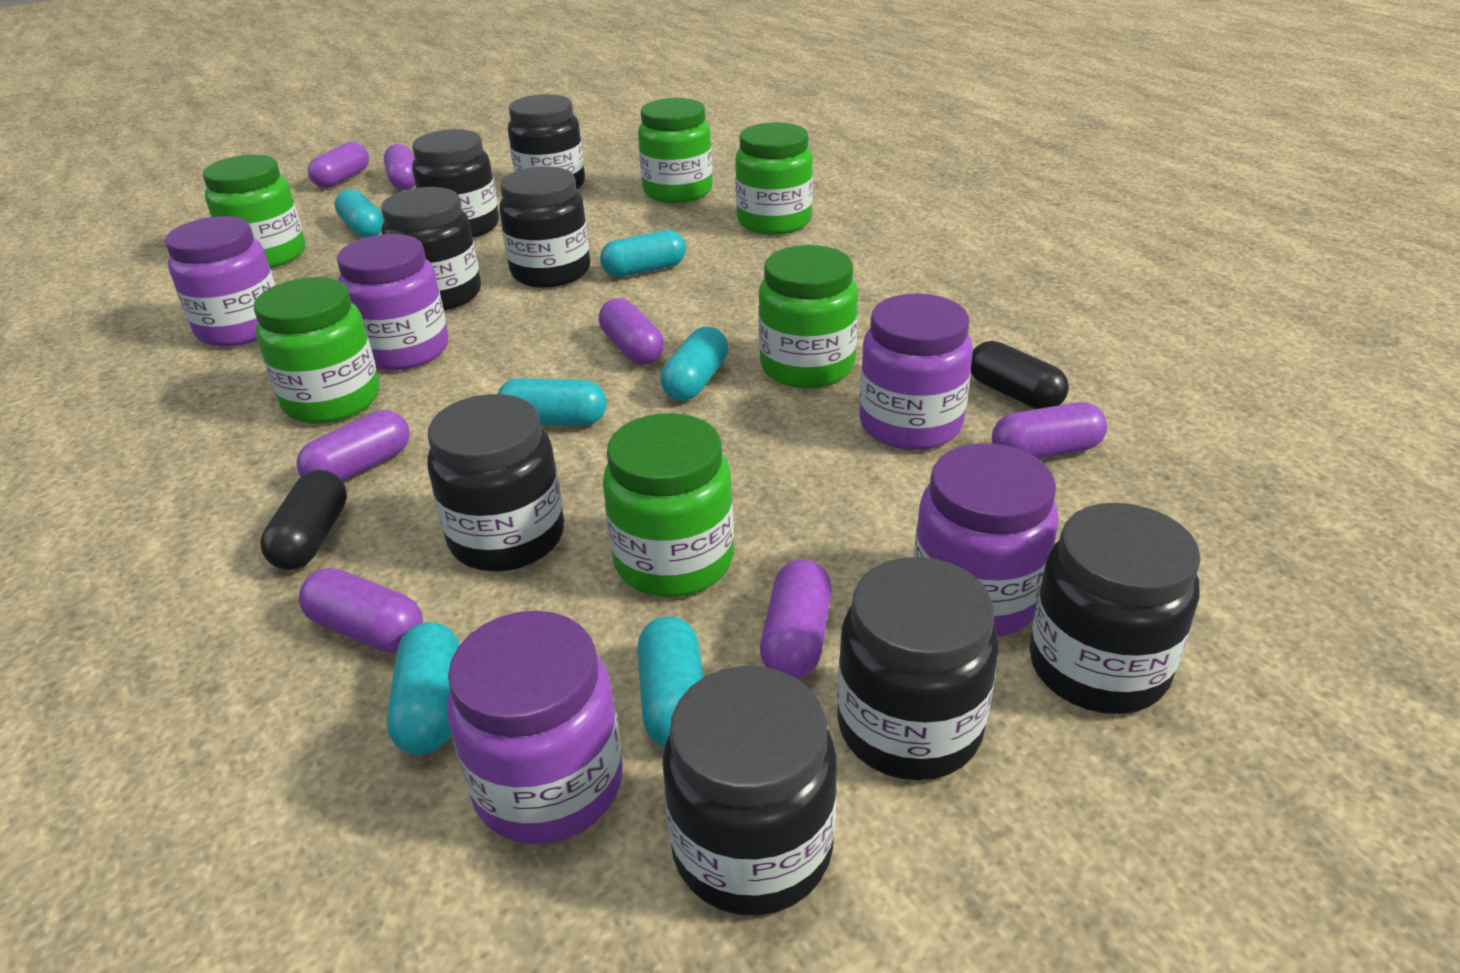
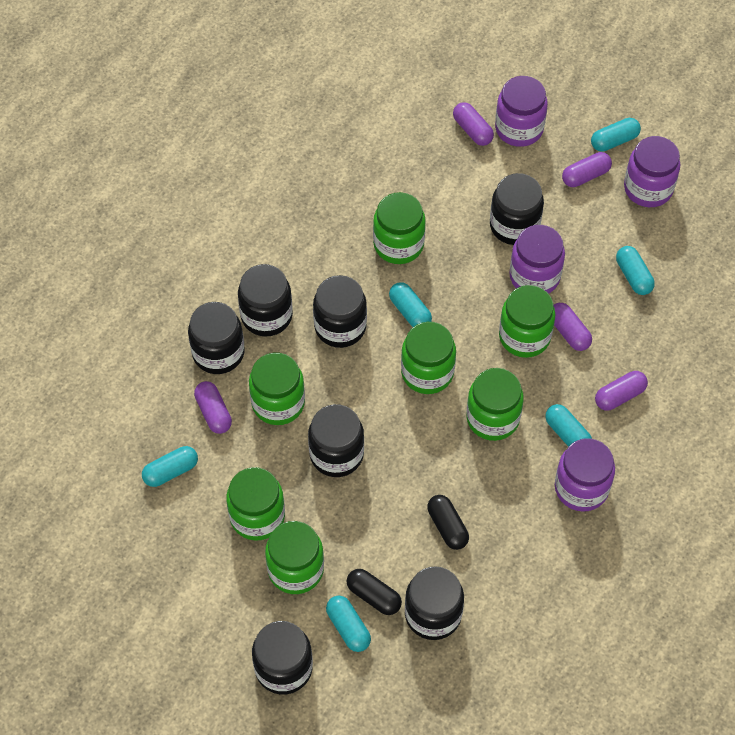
black jar: [381,187,481,311] [412,129,499,238] [427,394,564,572] [499,166,590,288] [508,94,585,190] [662,666,837,916] [837,557,999,780] [1029,503,1201,714] = 8 -> [188,302,245,374] [238,264,293,337] [252,621,313,695] [308,404,364,477] [313,275,367,348] [405,566,464,640] [490,173,544,245] = 7
green jar: [203,155,306,268] [254,277,380,424] [603,413,734,597] [638,98,713,203] [735,122,813,235] [758,245,858,388] = 6 -> [226,467,285,541] [249,353,305,425] [265,521,324,594] [373,192,426,264] [401,322,456,394] [466,368,524,441] [499,285,555,358] = 7
purple capsule: [297,410,410,481] [299,568,423,653] [308,142,369,188] [384,144,415,190] [599,298,664,365] [760,559,832,679] [992,402,1107,459] = 7 -> [194,381,232,434] [453,102,494,146] [554,303,592,351] [562,152,612,187] [595,371,648,411] = 5
purple jar: [165,216,276,347] [337,234,448,370] [447,611,623,844] [859,294,973,450] [913,444,1059,637] = 5 -> [495,76,548,147] [509,225,565,294] [555,438,615,512] [624,136,680,207] = 4

